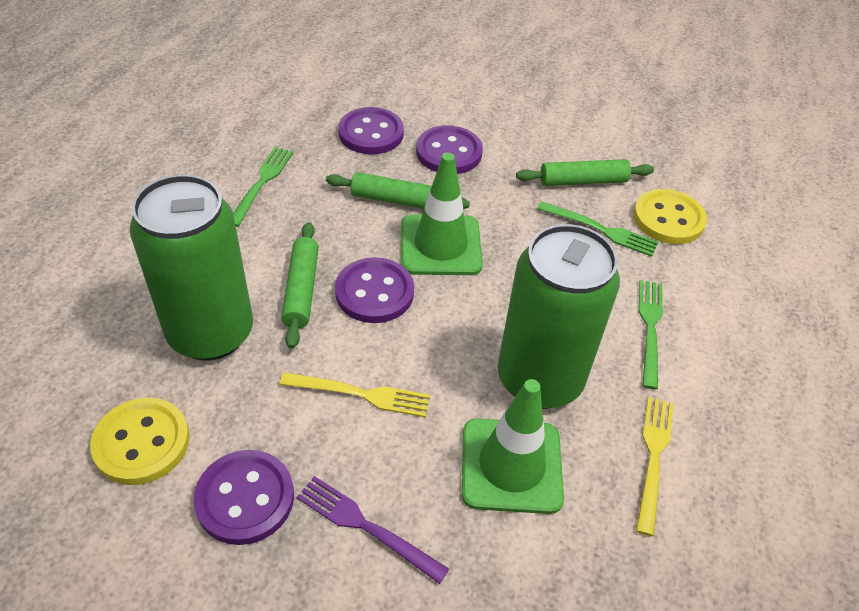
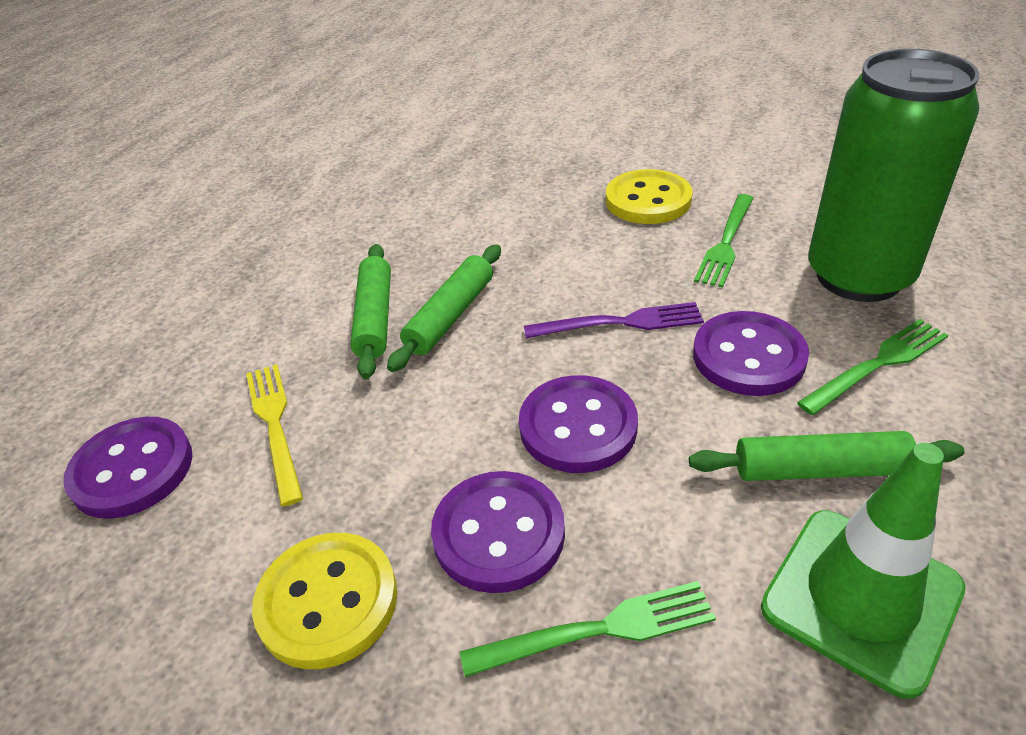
green can: [130,175,253,361] [498,224,620,409] = 2 -> [808,49,980,302] = 1
green traffic cone: [401,153,483,275] [462,379,564,514] = 2 -> [761,443,966,699] = 1
yellow fork: [280,372,430,418] [636,397,674,536] = 2 -> [246,364,303,507] = 1

